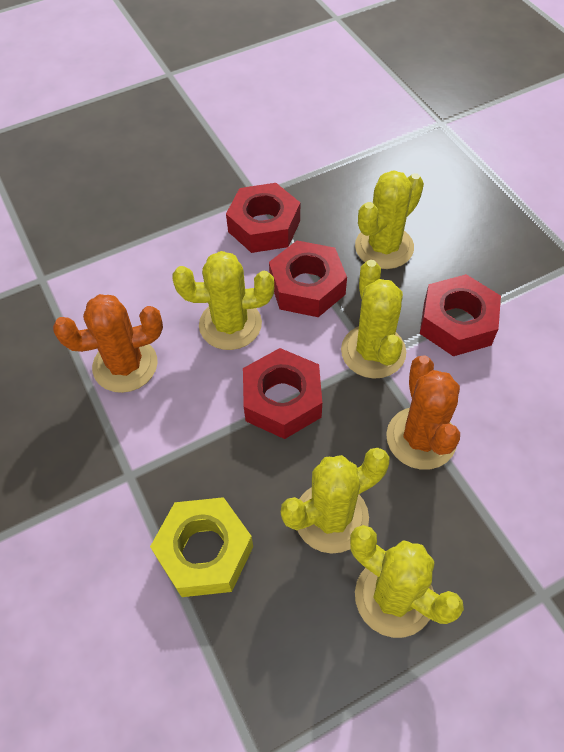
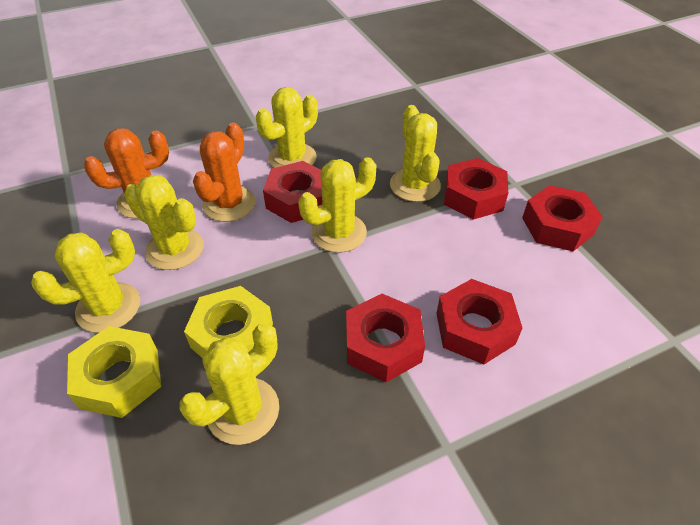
red nut: [226,183,300,253] [243,348,322,439] [269,241,347,317] [420,274,501,356] = 4 -> [263,161,322,223] [346,294,425,382] [436,279,522,365] [444,158,508,220] [522,185,602,251] = 5
yellow cactus: [172,251,274,350] [281,448,390,553] [341,260,406,379] [350,525,464,638] [355,170,424,269] = 5 -> [31,229,140,333] [124,175,204,270] [179,323,279,445] [256,87,318,168] [298,157,377,253] [390,105,441,202] = 6
yellow nut: [150,497,253,597] = 1 -> [67,326,161,418] [184,286,273,357] = 2

